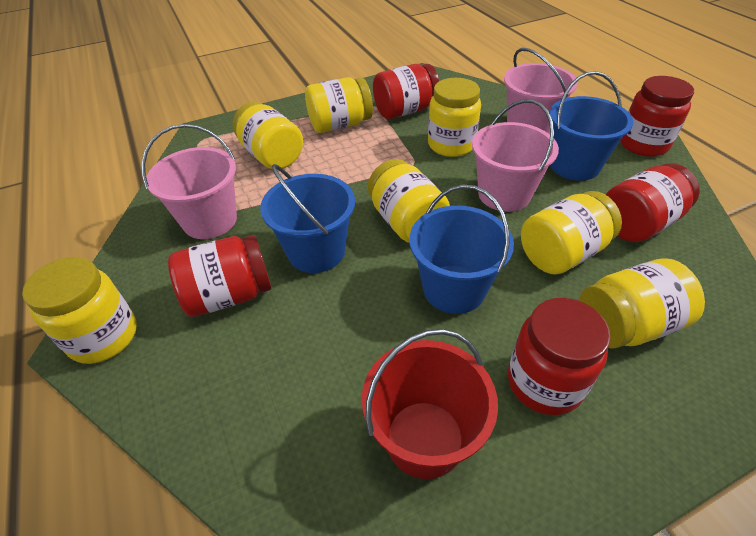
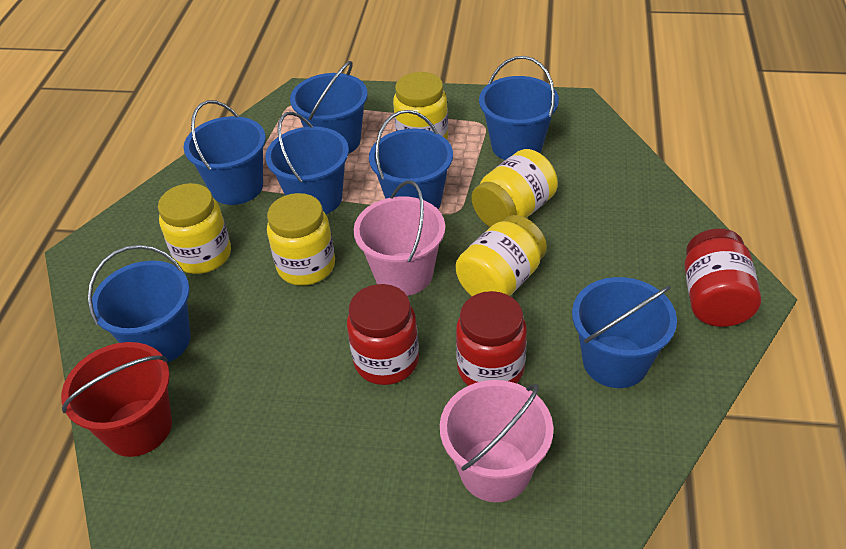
blue bucket: [260,164,355,273] [409,185,514,314] [550,71,633,181] = 3 -> [88,245,191,363] [184,100,266,205] [265,112,349,214] [290,61,368,153] [369,110,453,209] [479,56,559,160] [572,277,677,388] = 7
pink bucket: [142,124,237,239] [472,99,559,212] [504,48,578,134] = 3 -> [353,180,445,296] [440,380,554,502] = 2
red jar: [168,235,272,317] [373,64,440,119] [508,298,611,415] [606,163,700,242] [620,76,694,157] = 5 -> [347,284,419,385] [456,291,527,386] [684,229,761,327] = 3
yellow jar: [22,257,137,364] [233,102,303,170] [305,77,373,133] [368,159,450,243] [428,78,481,157] [521,191,622,275] [579,258,705,349] = 7 -> [158,183,231,274] [267,193,335,285] [393,72,448,140] [456,215,547,296] [471,149,558,227] = 5

